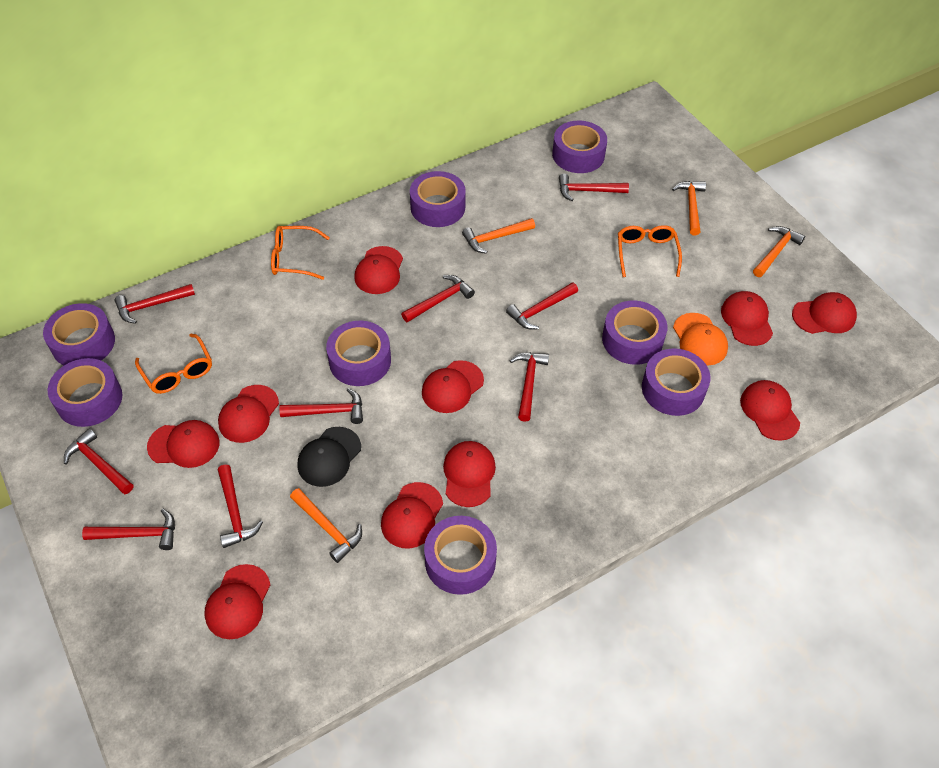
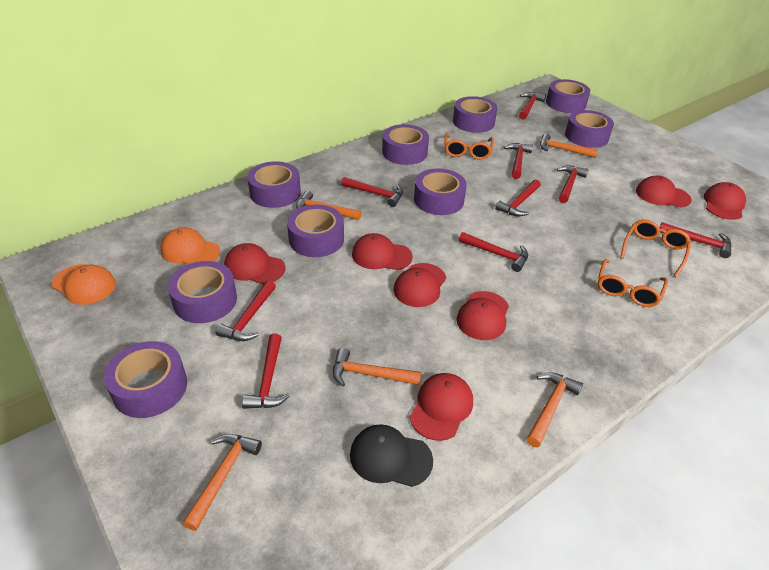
orange cap: [673,313,728,366] = 1 -> [52,264,116,305] [160,227,220,265] = 2
orange hammer: [290,488,362,563] [462,218,535,254] [672,181,706,236] [753,226,805,277] = 4 -> [182,434,262,531] [296,190,362,220] [333,348,421,386] [527,372,583,447] [540,133,598,158] = 5
purple tape: [43,303,115,365] [47,358,122,427] [326,321,391,386] [410,171,466,227] [424,516,497,595] [552,120,607,173] [602,300,668,365] [642,348,710,416] = 8 -> [104,341,187,418] [168,261,237,323] [247,161,301,208] [287,205,344,257] [382,124,429,165] [414,169,467,215] [453,96,497,133] [546,79,590,113] [565,110,614,148] = 9
red cap: [147,420,220,468] [204,564,270,639] [218,385,279,443] [354,246,403,294] [381,482,443,548] [422,360,484,413] [443,441,496,507] [721,291,773,346] [740,380,800,441] [792,292,857,334] = 10 -> [224,243,286,284] [352,233,413,270] [393,263,446,307] [410,373,473,441] [457,291,509,340] [636,176,692,208] [704,182,746,220] = 7

